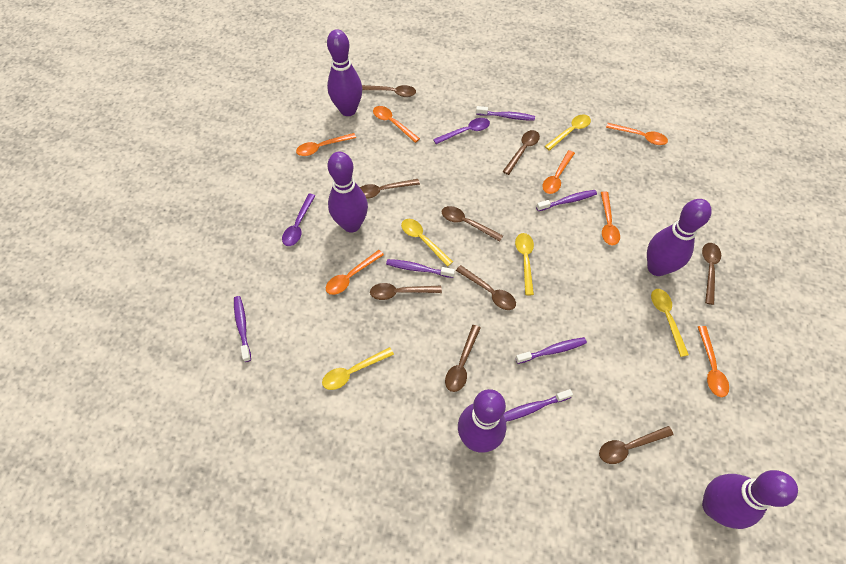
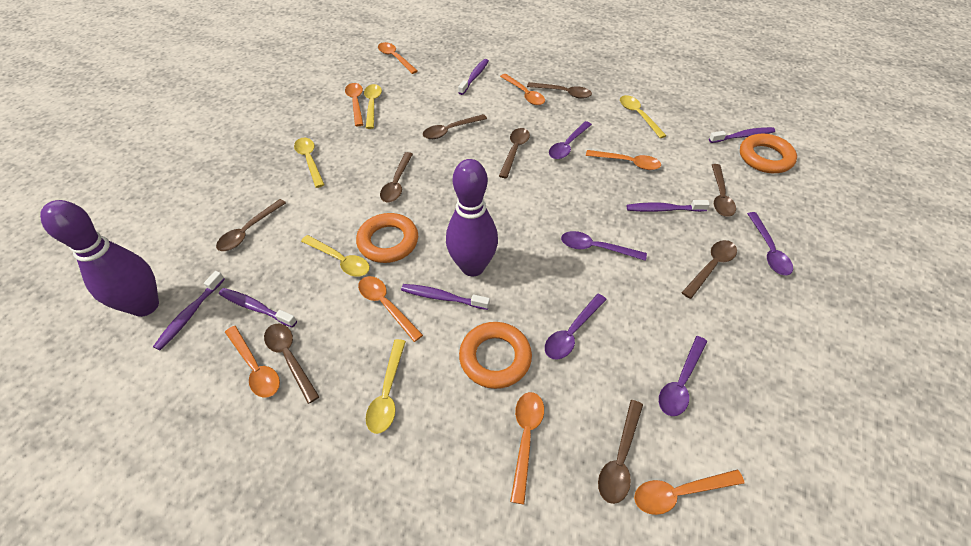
orange ring: none = 0 -> [356,213,418,263] [459,322,532,389] [740,134,797,173] = 3
orange spoon: [296,133,356,156] [326,250,384,295] [373,106,420,143] [542,150,575,194] [601,191,620,245] [606,123,668,145] [698,326,729,397] = 7 -> [225,326,280,398] [345,83,364,126] [358,276,423,342] [378,42,418,74] [500,74,545,105] [510,392,544,504] [586,150,661,170] [634,470,745,515] = 8
purple bowling pin: [327,29,363,116] [328,152,368,233] [458,389,506,453] [647,199,712,276] [702,470,798,529] = 5 -> [40,200,159,317] [446,159,498,276] = 2
purple spoon: [282,194,315,246] [433,118,490,144] = 2 -> [545,294,607,360] [549,121,592,159] [561,231,647,261] [659,336,707,416] [747,212,793,276] = 5

